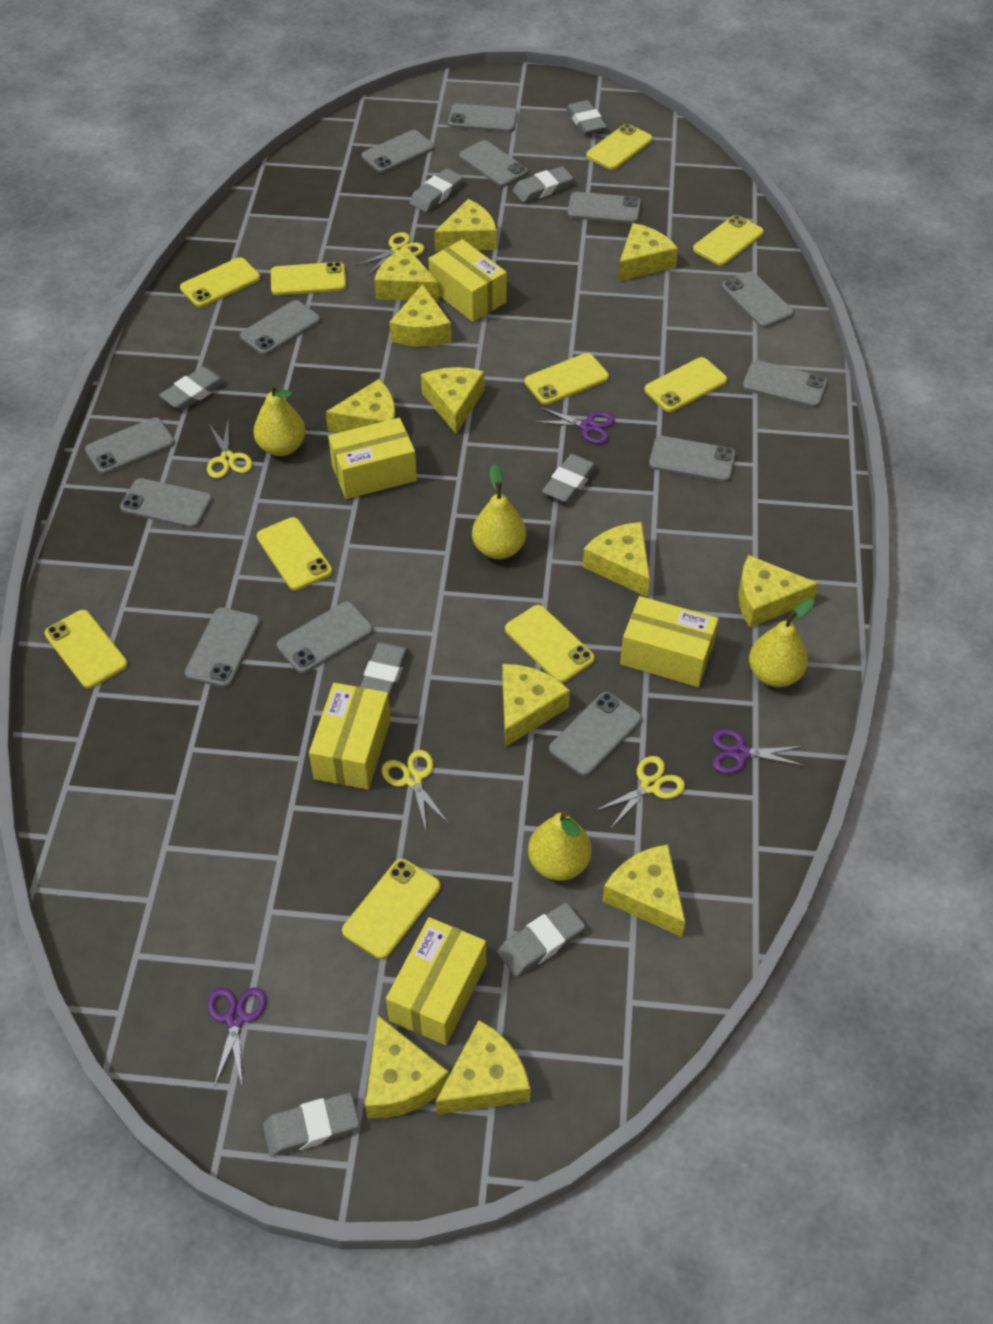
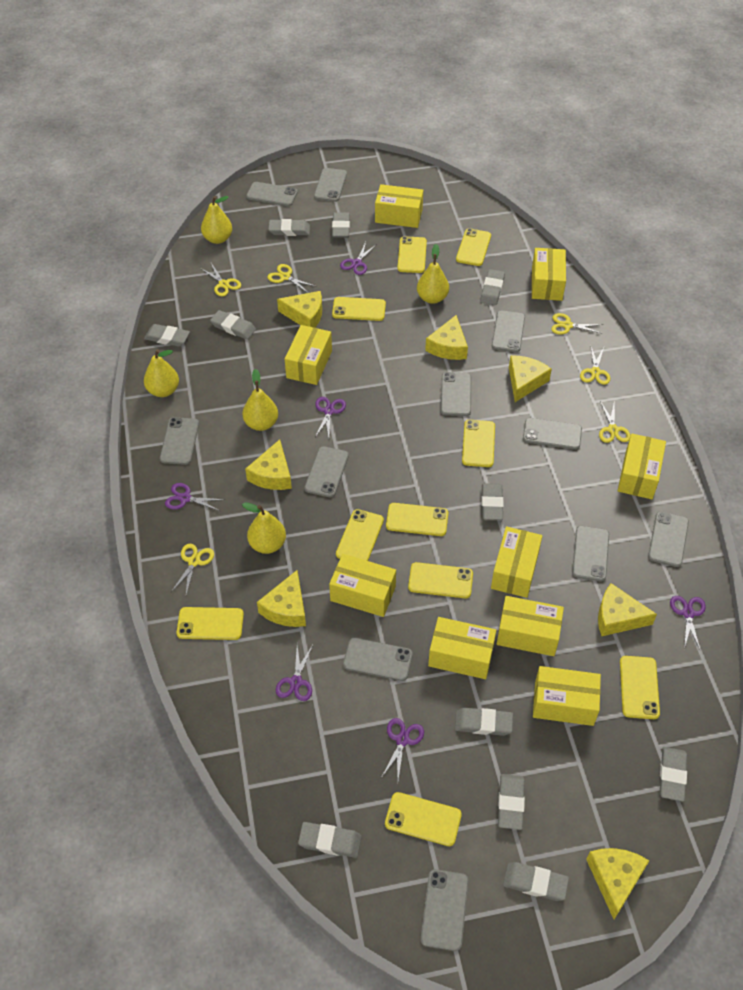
grey eraser: [159,367,227,410] [263,1092,359,1157] [360,642,409,700] [410,168,463,212] [497,903,585,977] [513,166,573,203] [542,454,597,503] [566,100,607,135] = 8 -> [144,324,190,347] [210,310,256,340] [268,219,310,236] [298,822,362,858] [332,213,350,238] [455,708,513,736] [480,269,505,305] [481,483,504,520] [498,774,525,830] [503,862,569,901] [660,747,687,802] = 11
grey phone: [85,418,175,474] [120,478,212,528] [185,608,260,688] [240,300,320,355] [277,601,373,674] [362,130,434,173] [448,104,518,132] [459,140,528,187] [549,692,642,776] [567,192,641,224] [649,436,736,482] [721,272,794,328] [743,360,828,408] = 13 -> [160,417,199,465] [246,182,298,206] [304,446,349,497] [314,168,347,202] [343,638,413,681] [421,869,469,951] [441,372,471,416] [492,311,525,352] [523,418,582,450] [572,526,609,581] [648,511,689,567] = 11
purple scissors: [207,988,267,1087] [534,407,615,444] [712,729,805,774] = 3 -> [165,483,225,511] [276,645,313,701] [315,397,346,437] [340,242,377,275] [381,718,424,780] [670,596,706,651] = 6
yellow box: [309,683,391,790] [328,418,417,499] [386,917,486,1045] [428,239,507,322] [620,596,719,687] = 5 -> [285,325,332,385] [329,554,396,617] [375,184,423,228] [428,617,496,679] [491,526,542,598] [497,596,564,656] [532,248,566,301] [533,666,601,726] [618,433,666,499] = 9
yellow cheese: [326,379,396,433] [365,1015,449,1118] [374,247,439,302] [389,284,452,347] [421,367,484,434] [434,199,497,251] [435,1020,531,1114] [502,664,570,747] [583,522,650,597] [602,844,685,937] [618,223,678,281] [738,555,818,627] = 12 -> [245,439,292,490] [257,570,306,627] [277,291,322,328] [425,315,468,360] [509,355,552,402] [586,848,649,919] [598,583,657,636] = 7
yellow pear: [253,383,306,456] [472,464,526,559] [528,811,591,881] [749,598,814,687] = 4 -> [144,349,179,397] [201,196,232,244] [242,369,278,431] [242,503,286,554] [417,244,449,304] = 5
yellow scissors: [207,420,252,478] [355,232,425,276] [381,750,450,833] [595,756,685,828] = 4 -> [171,544,214,595] [200,263,241,296] [267,264,315,293] [551,313,603,335] [580,347,610,385] [599,401,631,443] = 6

